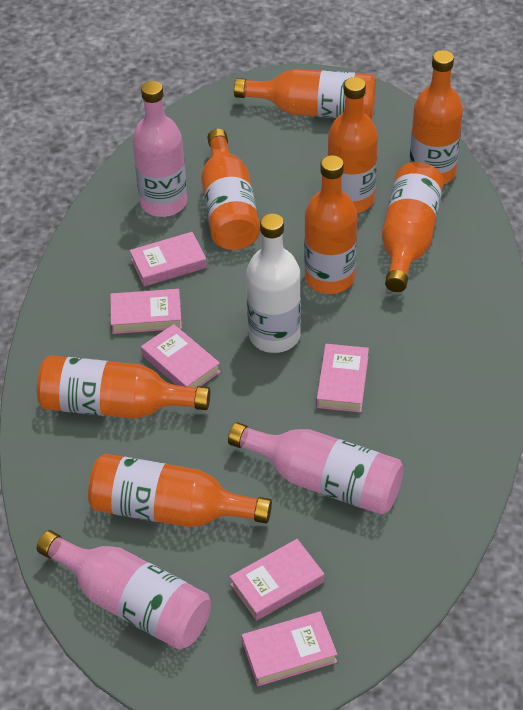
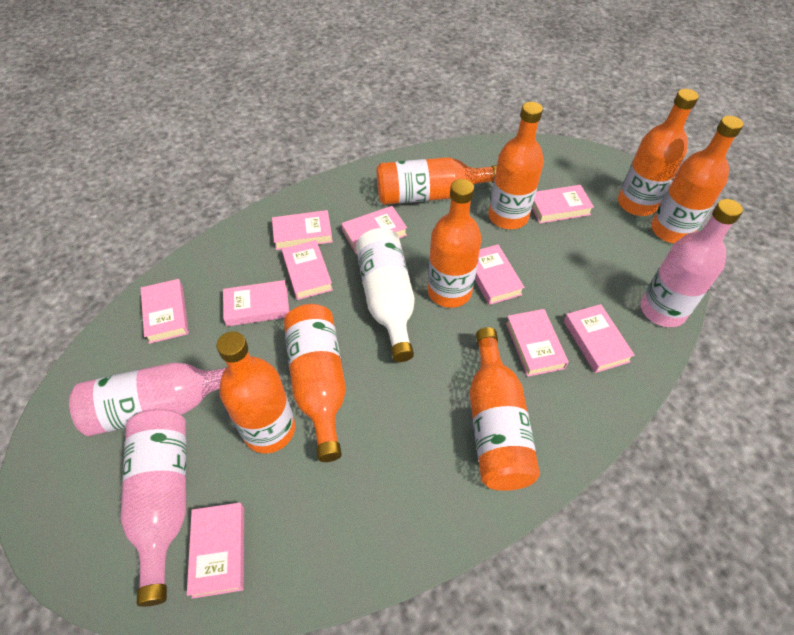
pink book: [110,289,182,334] [130,232,207,287] [141,324,221,388] [230,539,324,621] [242,611,337,687] [316,344,369,413] = 6 -> [141,279,189,344] [187,503,244,599] [223,280,289,327] [272,210,333,250] [282,240,333,300] [341,206,407,254] [475,245,525,305] [506,309,569,377] [532,185,594,224] [564,304,635,373] = 10

